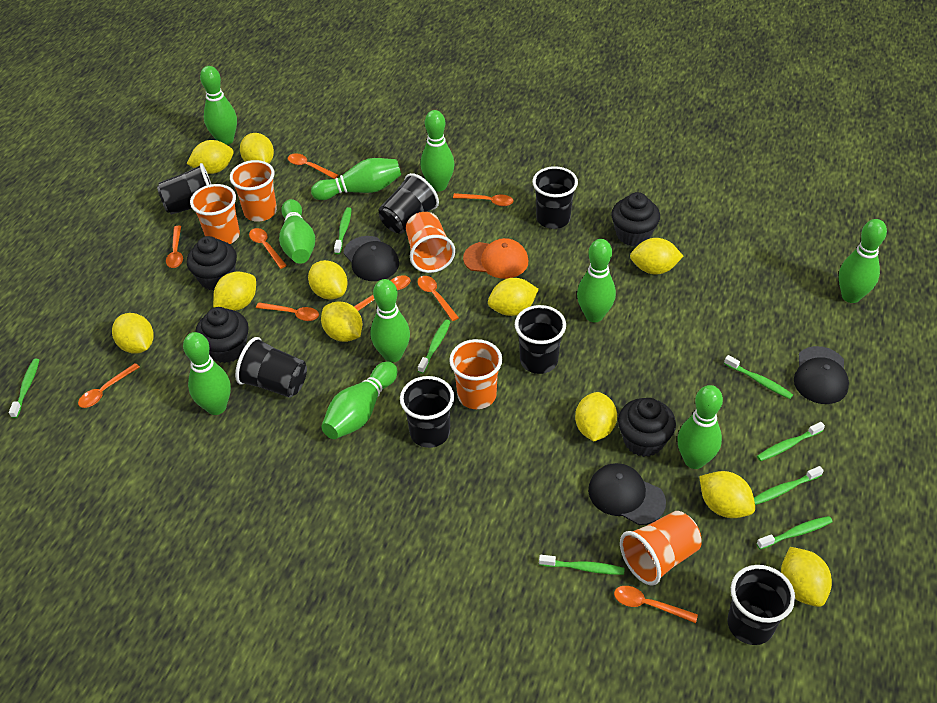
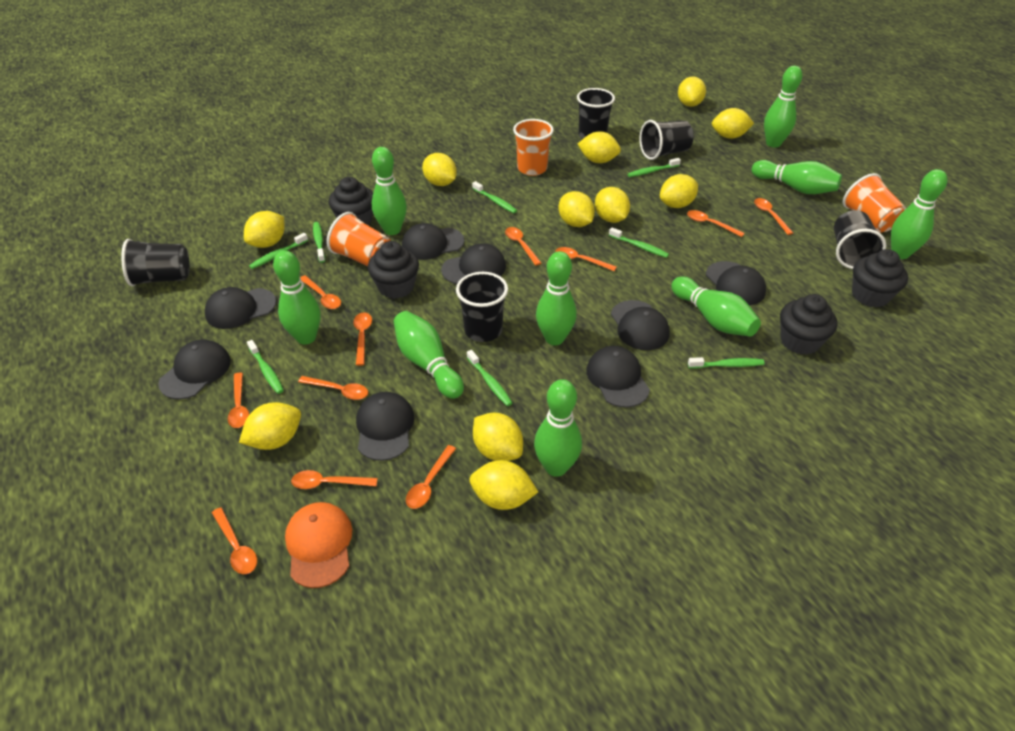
black cap: [344,236,399,281] [588,463,666,525] [794,346,849,404] = 3 -> [158,339,231,400] [205,287,276,329] [356,392,415,461] [402,223,465,260] [441,244,506,284] [586,346,650,408] [611,300,670,350] [706,261,766,305] = 8
black cup: [157,163,211,215] [235,337,307,397] [379,173,439,234] [400,376,454,448] [515,305,566,374] [532,166,578,229] [727,565,795,645] = 7 -> [121,239,190,286] [456,272,508,342] [577,88,615,139] [640,120,694,160] [834,210,886,269] = 5
green bowling pin: [183,332,231,415] [200,66,237,145] [279,199,315,264] [311,158,401,200] [321,362,397,439] [371,279,410,362] [420,110,455,191] [577,239,616,322] [677,385,723,469] [839,219,887,303] = 10 -> [273,250,321,345] [372,147,407,235] [394,311,464,399] [534,379,582,477] [536,251,577,345] [671,276,761,337] [752,160,842,194] [764,66,802,147] [891,169,947,259] = 9
orange cup: [190,184,240,244] [230,160,277,222] [406,212,455,273] [449,339,502,409] [620,511,702,586] = 5 -> [327,212,390,267] [513,119,554,176] [843,173,906,233] = 3
orange spoon: [78,363,140,408] [166,226,183,268] [249,228,287,269] [256,302,319,321] [288,153,338,179] [354,275,410,311] [417,276,459,321] [453,193,513,206] [614,586,698,623] = 9 -> [212,507,257,574] [228,372,249,428] [291,470,378,489] [298,376,368,400] [300,275,341,309] [353,312,372,366] [406,445,456,509] [505,227,541,266] [555,247,617,271] [687,210,745,237] [754,198,793,235] = 11

